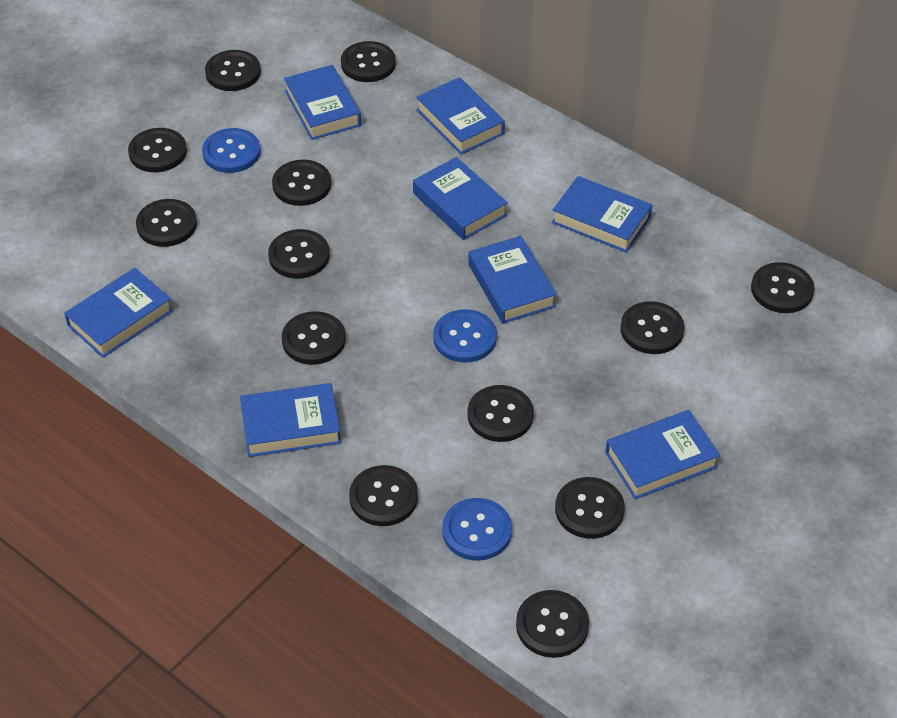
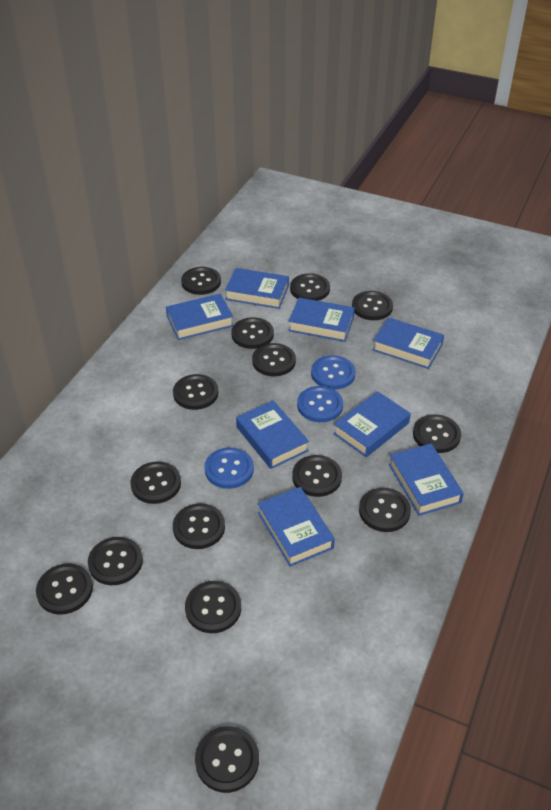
black button: [128,128,187,172] [136,199,197,247] [205,50,261,91] [268,229,330,279] [272,160,331,206] [282,311,346,365] [341,41,396,82] [349,465,418,526] [467,385,534,442] [516,590,589,658] [555,477,625,539] [620,301,685,354] [751,262,815,313] = 13 -> [36,563,93,615] [88,537,143,585] [131,461,181,504] [173,374,219,410] [173,503,225,549] [181,267,221,295] [185,581,241,633] [195,726,259,793] [231,317,274,349] [252,343,296,376] [290,273,330,301] [292,455,342,497] [352,291,393,320] [359,488,411,532] [413,414,461,453] = 15

